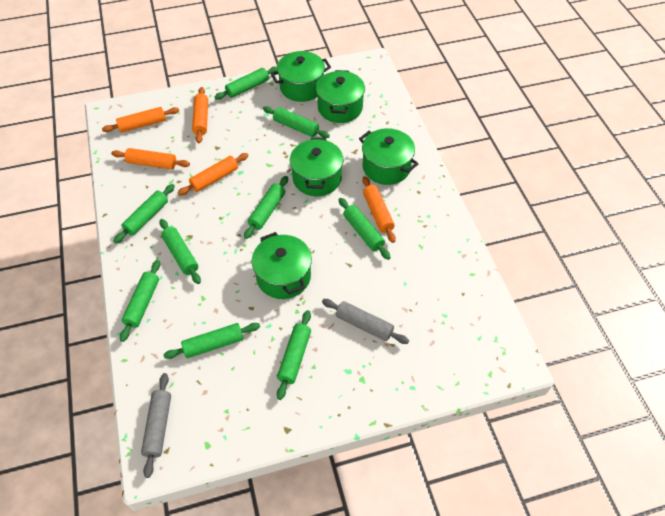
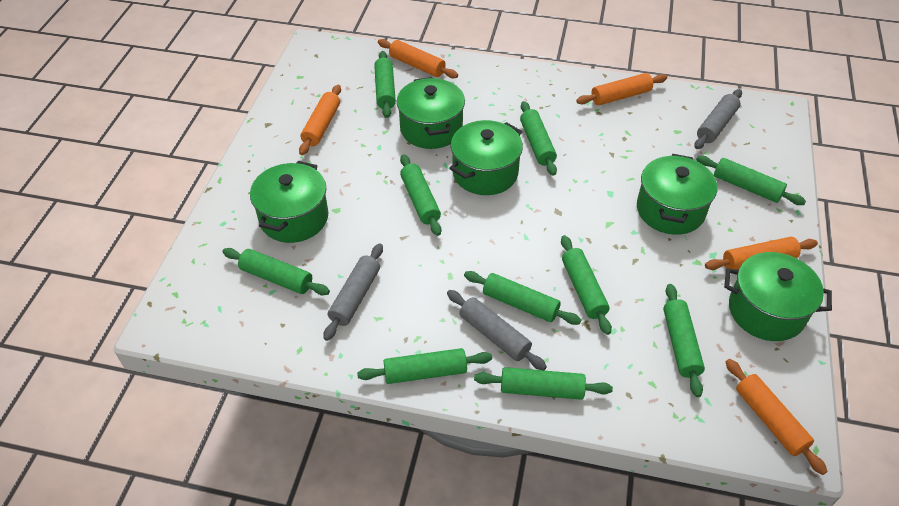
green rolling pin: [113,184,175,244] [120,260,160,342] [160,219,201,284] [164,323,260,359] [215,66,277,100] [244,176,288,239] [263,106,330,138] [277,310,311,400] [339,198,391,260] = 9 -> [222,248,330,295] [357,348,492,384] [374,51,396,118] [400,154,441,236] [464,271,581,325] [474,367,613,400] [520,101,557,176] [561,235,612,335] [663,284,705,397] [696,156,806,205] = 10
grey rolling pin: [141,373,171,478] [322,299,409,344] = 2 -> [323,244,383,341] [447,290,547,370] [694,89,742,149] = 3

